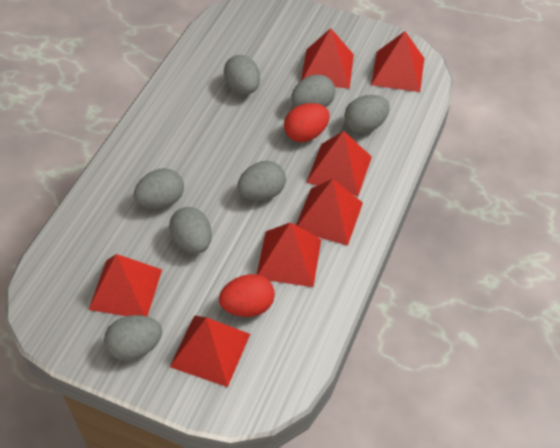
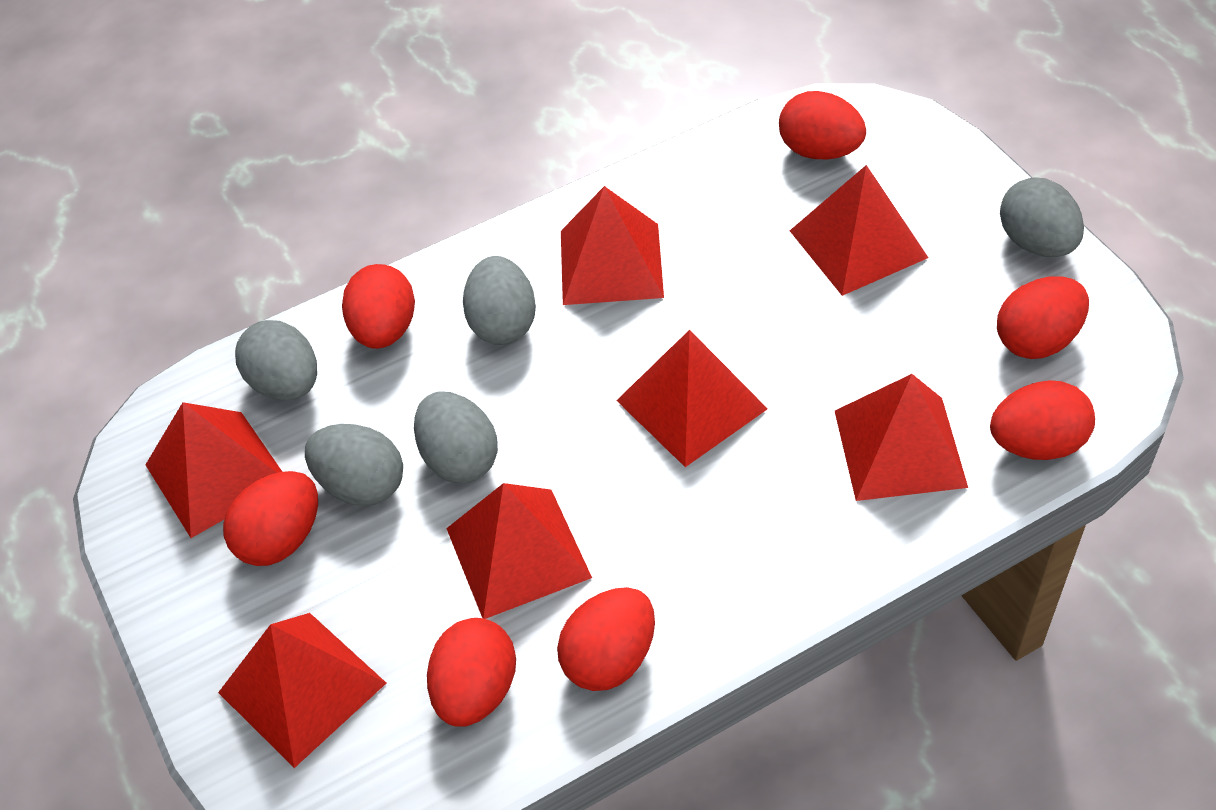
grey egg: [104,315,162,361] [134,168,184,209] [169,207,212,253] [224,55,260,94] [237,161,286,201] [291,75,335,107] [344,95,390,133] = 7 -> [235,320,317,400] [305,424,403,506] [414,391,498,483] [463,256,536,345] [1000,178,1084,257] = 5
red egg: [219,274,275,317] [284,103,330,142] = 2 -> [223,471,318,566] [342,264,415,349] [427,618,516,727] [557,587,655,691] [779,91,866,159] [990,380,1095,460] [997,276,1089,359] = 7

